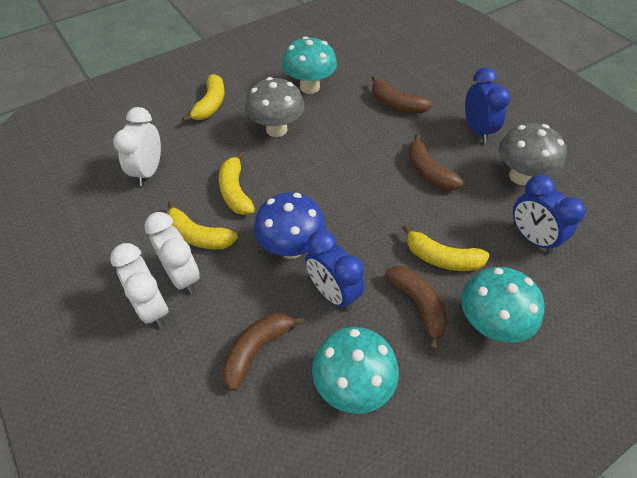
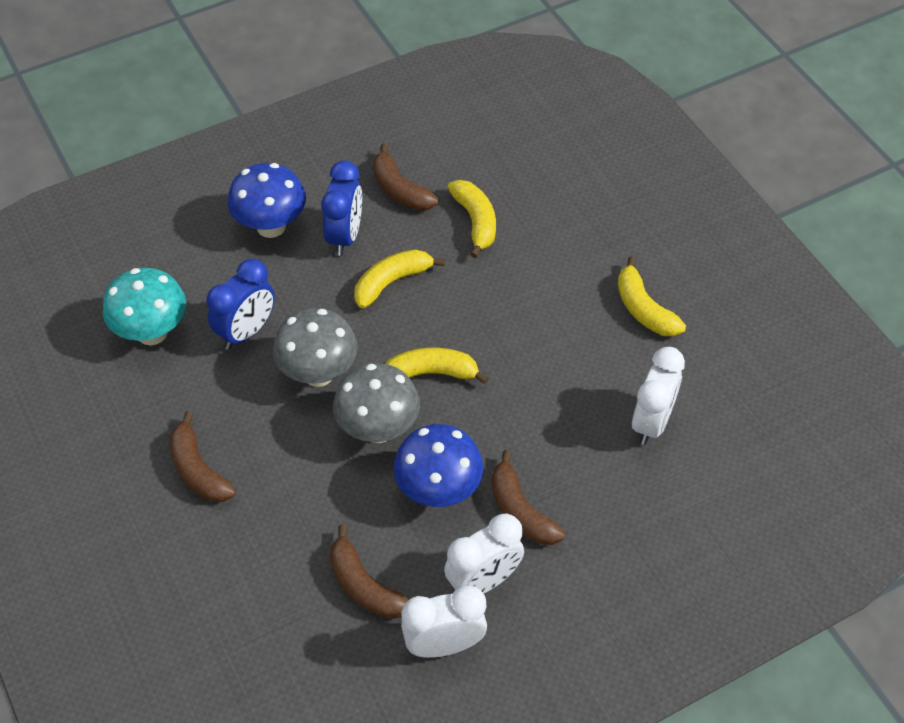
blue clock: [305,230,364,310] [465,67,511,143] [513,174,586,254] = 3 -> [206,259,275,349] [321,160,362,256] = 2
blue mushroom: [254,192,326,259] = 1 -> [228,163,306,238] [394,424,483,507] = 2
turquoise mushroom: [282,36,337,94] [312,327,399,414] [461,267,544,343] = 3 -> [103,268,186,345] = 1

